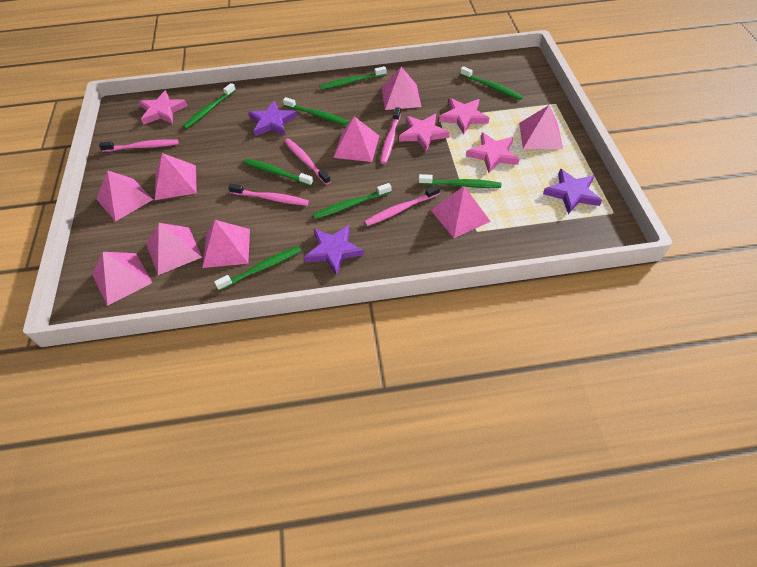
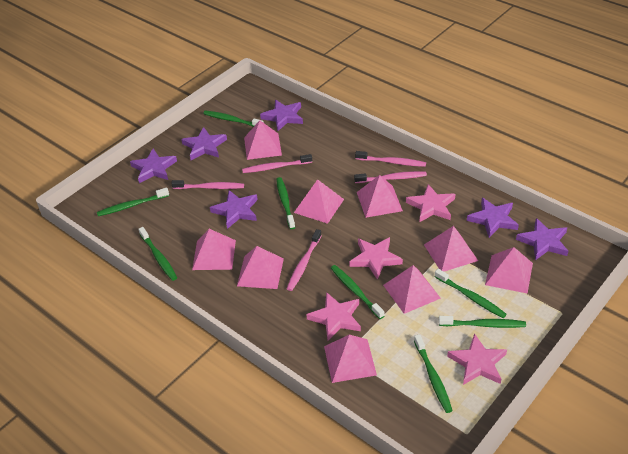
purple star: [248,101,297,136] [304,225,364,276] [543,169,602,214] = 3 -> [130,149,177,183] [181,127,227,160] [210,190,258,229] [260,100,303,131] [467,198,519,238] [516,218,568,260] = 6

